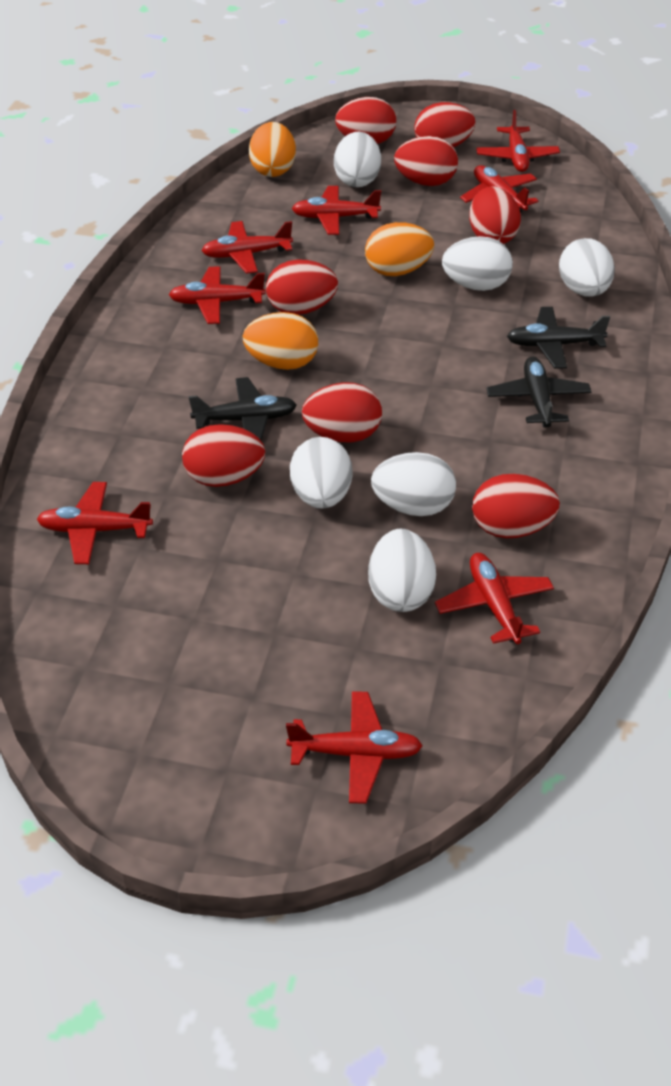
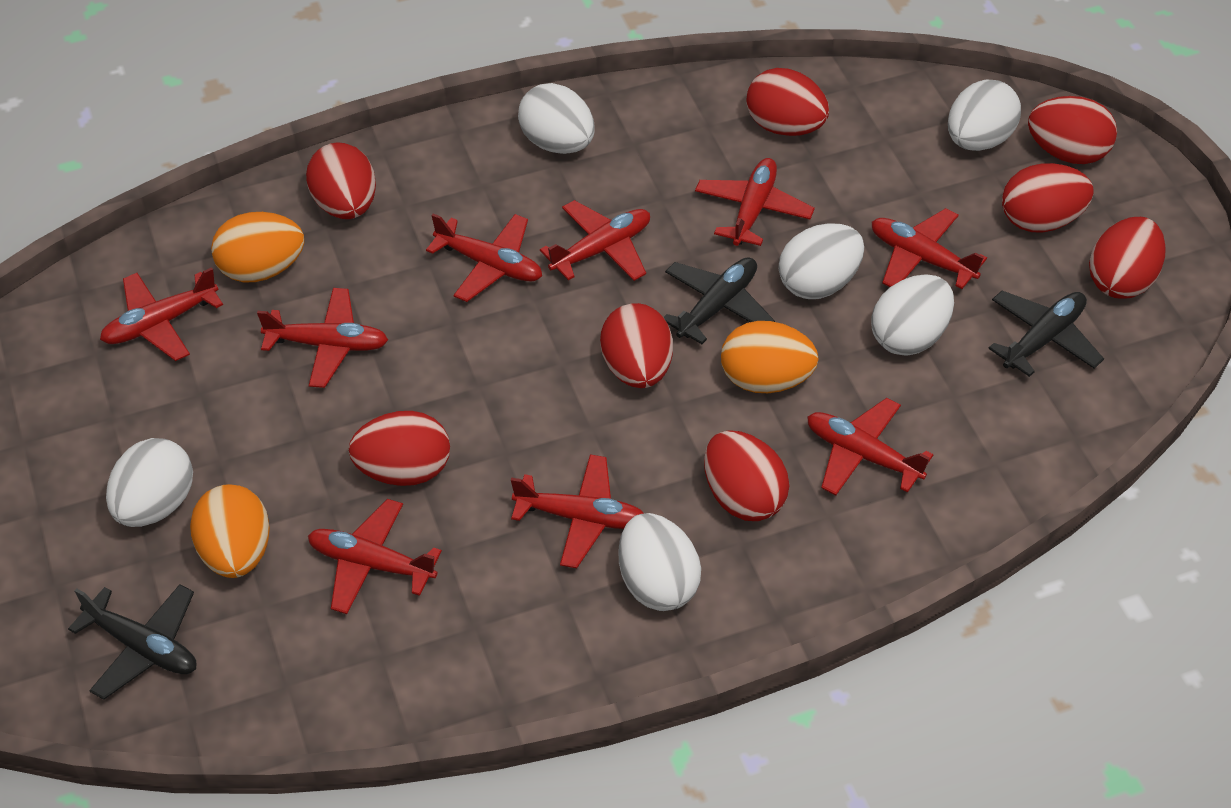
red plane: [37,482,153,564] [169,266,266,324] [201,221,293,274] [286,691,423,804] [292,186,381,235] [435,553,554,644] [460,165,539,213] [476,110,560,172] = 8 -> [100,267,223,361] [257,288,388,388] [308,499,442,614] [426,214,542,302] [511,454,644,568] [540,200,650,281] [695,158,815,246] [807,398,933,495] [872,208,987,289] = 9

